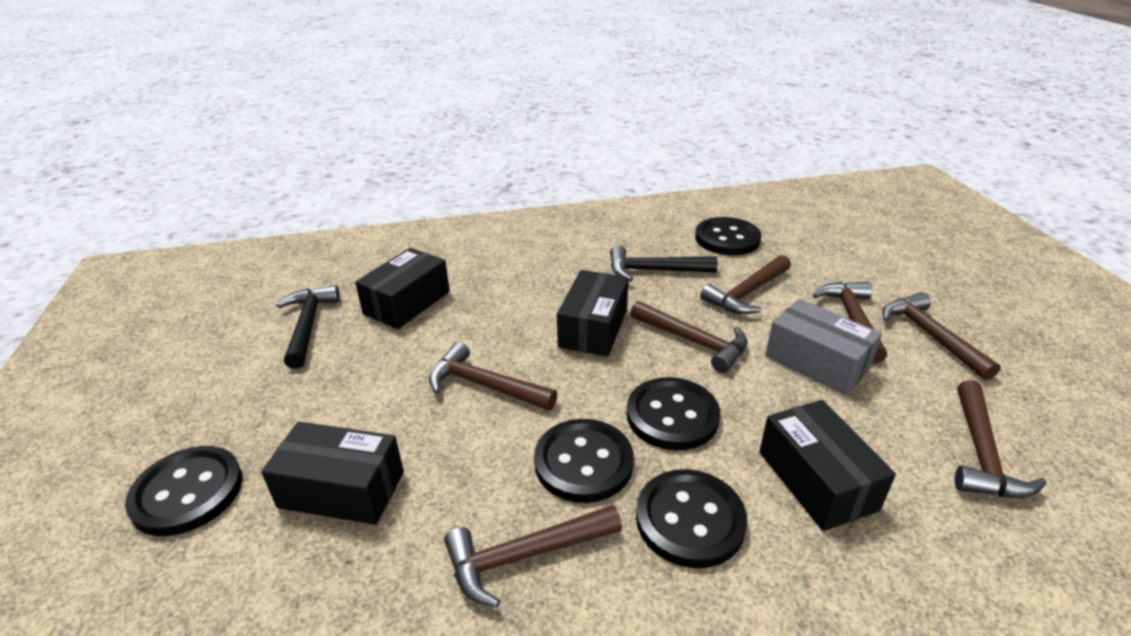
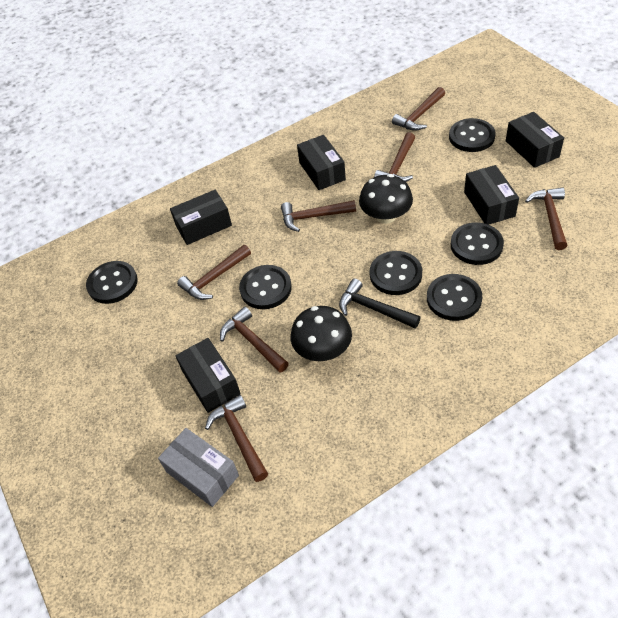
black box: [261,422,404,525] [355,248,450,329] [557,270,629,357] [759,400,896,531] = 4 -> [170,190,232,245] [175,338,241,413] [297,135,346,190] [464,165,519,225] [506,112,564,168] = 5
black button: [125,446,242,536] [534,419,634,503] [627,377,720,451] [636,469,747,568] [695,217,761,255] = 5 -> [86,261,138,304] [239,265,292,309] [370,251,422,295] [427,274,482,321] [449,118,495,152] [451,222,504,265] = 6
black hammer: [277,285,340,369] [610,245,718,282] = 2 -> [339,279,421,328] = 1
black mushroom: none = 0 -> [290,306,352,361] [359,174,413,224] = 2

